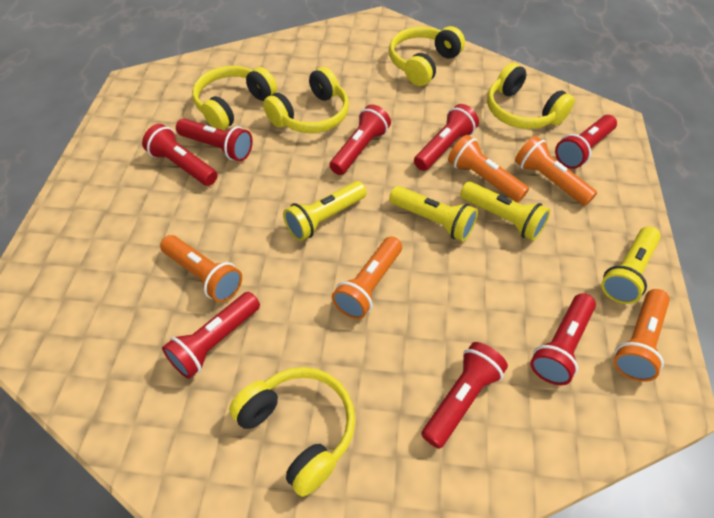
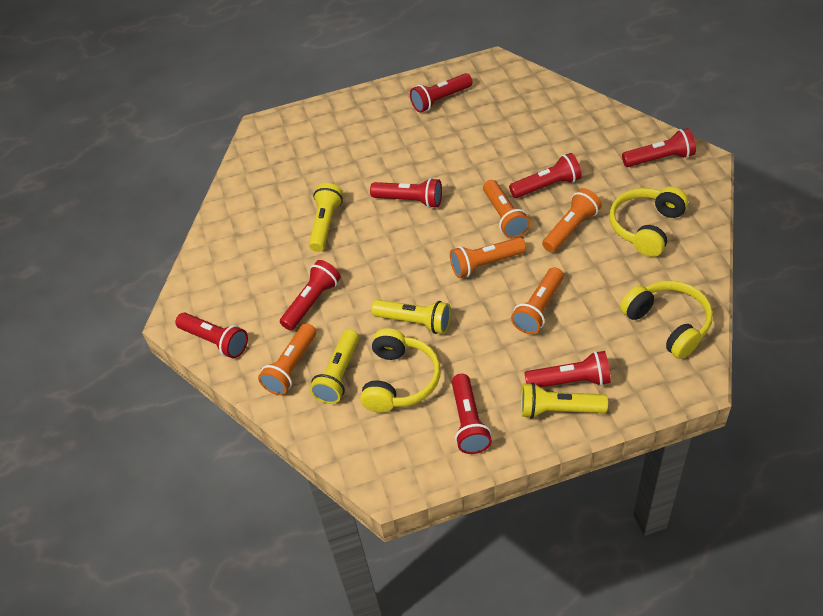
yellow headphones: [192,66,277,130] [229,367,355,497] [263,67,349,133] [389,26,465,86] [487,63,575,129] = 5 -> [360,328,441,413] [609,187,688,257] [620,281,713,359] = 3

